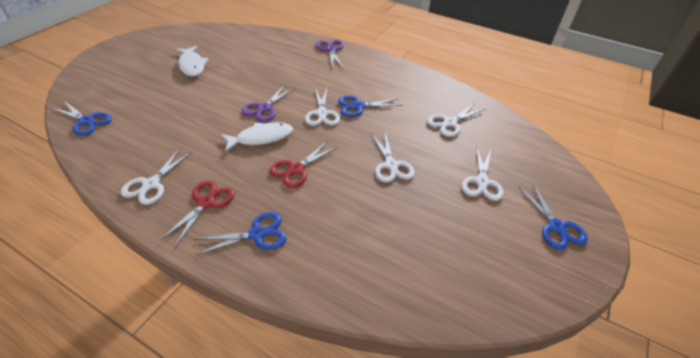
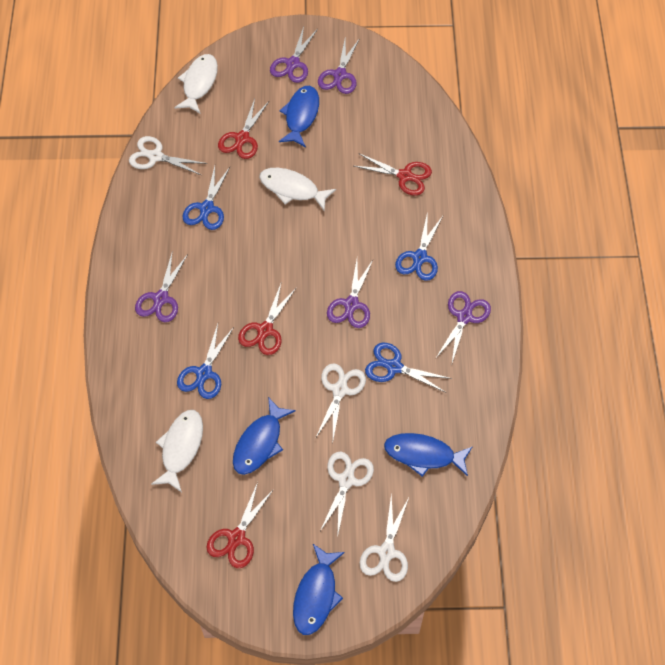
blue fish: none = 0 -> [233,397,296,475] [279,86,319,147] [293,544,345,635] [384,433,473,477] = 4
purple scissors: [242,85,294,122] [316,40,344,69] = 2 -> [135,251,188,322] [270,27,318,83] [318,38,360,94] [327,260,373,328] [435,291,491,366] = 5
red scissors: [159,180,235,249] [269,141,338,188] = 2 -> [206,482,274,568] [218,99,269,159] [238,284,297,355] [354,153,432,196] = 4
white fish: [176,46,208,77] [221,122,293,152] = 2 -> [151,410,203,492] [174,54,218,114] [259,168,336,211] = 3
white scissors: [121,148,192,205] [305,86,340,126] [371,132,415,183] [427,104,485,137] [462,146,504,201] = 5 -> [129,136,207,175] [315,363,366,440] [320,452,374,538] [360,494,409,582] = 4

